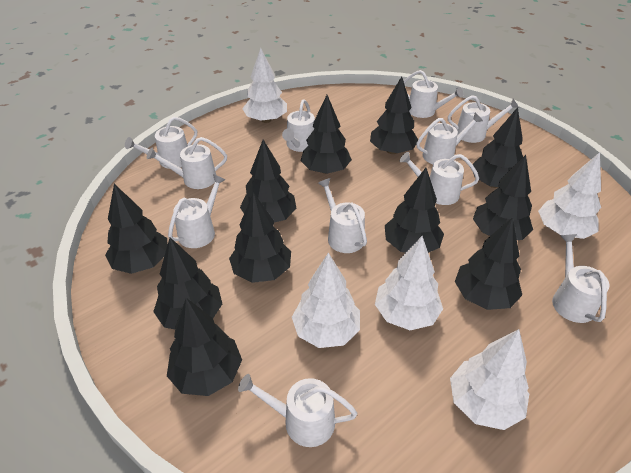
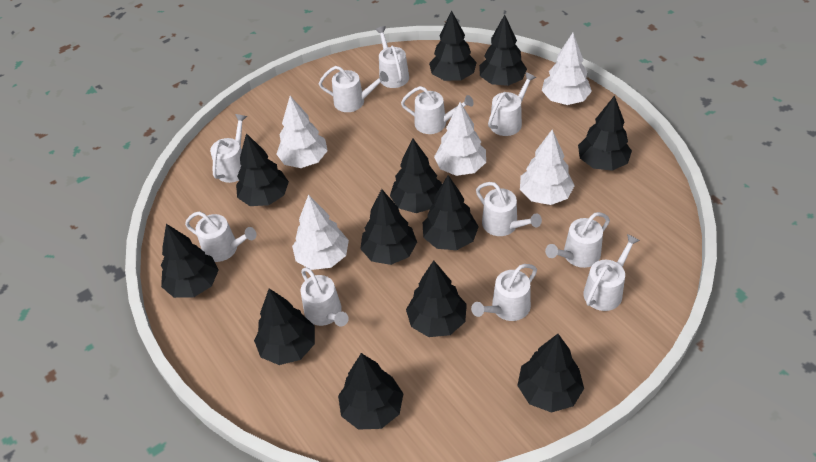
black tree: [105,184,167,274] [153,237,222,329] [167,298,242,396] [229,192,291,283] [240,140,296,222] [301,95,352,174] [370,77,418,154] [385,168,444,253] [455,217,522,310] [473,107,523,188] [473,155,533,240] = 11 -> [161,224,219,298] [236,133,289,206] [254,288,315,365] [338,353,403,430] [360,189,417,265] [390,139,442,213] [406,260,467,337] [423,175,479,250] [429,10,477,81] [479,15,527,86] [517,334,584,413] [578,95,632,171] = 12

